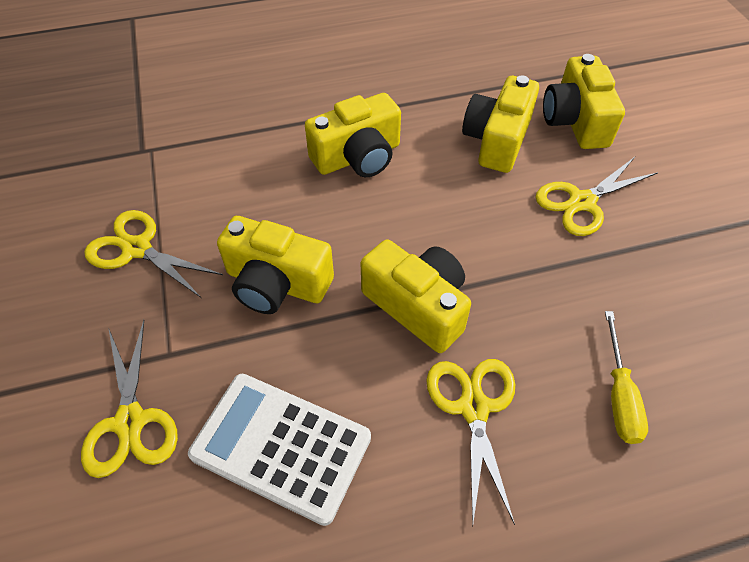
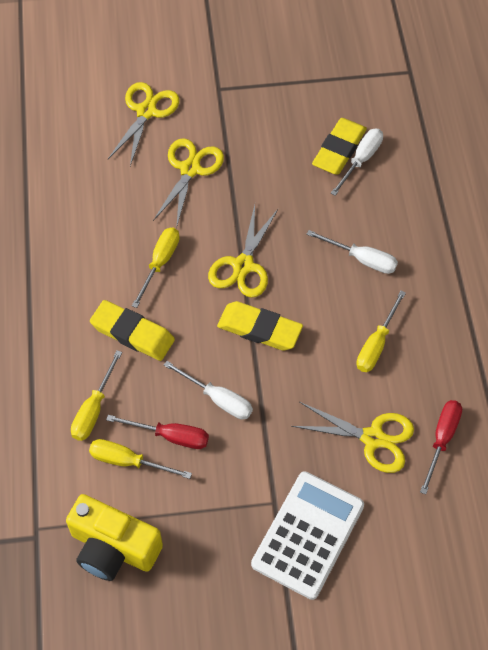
red screwdriver: none = 0 -> [106,415,209,449] [420,400,462,495] = 2
white screwdriver: none = 0 -> [164,361,253,419] [306,230,398,274] [330,128,383,196] = 3
yellow camera: [217,216,334,314] [305,93,401,177] [360,240,471,353] [462,75,539,173] [543,54,625,149] = 5 -> [66,494,163,581] = 1
yellow eraser: none = 0 -> [90,300,175,361] [217,301,303,351] [312,118,367,175] = 3
yellow screwdriver: [605,311,648,444] = 1 -> [71,350,122,441] [89,439,192,479] [132,228,180,308] [356,291,406,372] = 4

